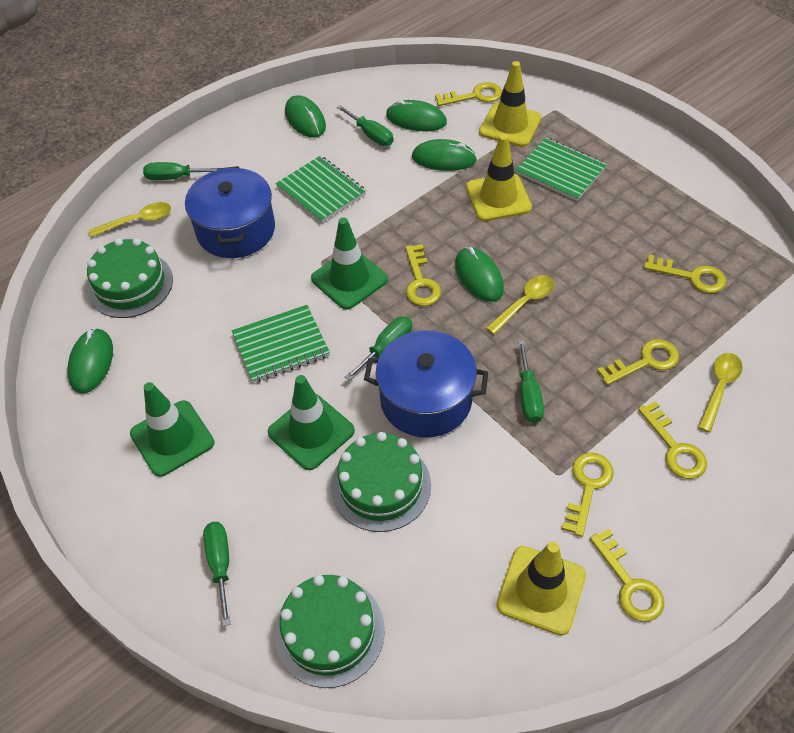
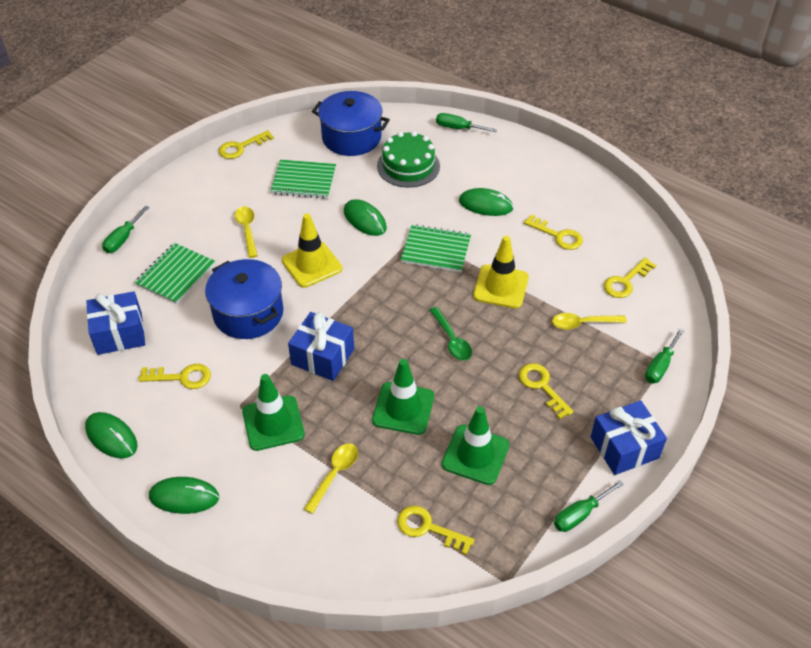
blue gift: none = 0 -> [86,291,145,355] [288,312,354,381] [591,401,667,475] = 3
green cake: [87,238,173,318] [274,575,385,688] [331,432,431,532] = 3 -> [377,131,440,188] = 1
green mouse: [67,328,113,394] [285,95,326,138] [386,100,447,131] [412,139,477,171] [455,247,504,302] = 5 -> [85,412,137,459] [149,477,219,514] [344,199,387,236] [459,188,514,216] = 4
green screwdriver: [143,162,218,180] [203,522,231,627] [337,105,394,146] [345,316,412,381] [518,340,544,423] = 5 -> [102,206,149,253] [436,113,497,132] [554,480,624,532] [645,328,684,383] = 4
green spoon: none = 0 -> [430,307,472,361] = 1
yellow key: [405,244,441,306] [435,82,502,106] [562,452,614,537] [590,529,664,622] [597,339,679,385] [638,401,707,479] [644,254,726,293] = 7 -> [139,364,211,389] [219,130,274,159] [397,506,475,555] [519,363,574,419] [524,214,583,250] [604,258,656,298] = 6
yellow traffic cone: [466,134,532,221] [479,61,542,147] [496,542,586,636] = 3 -> [282,214,342,288] [473,236,529,309] = 2

